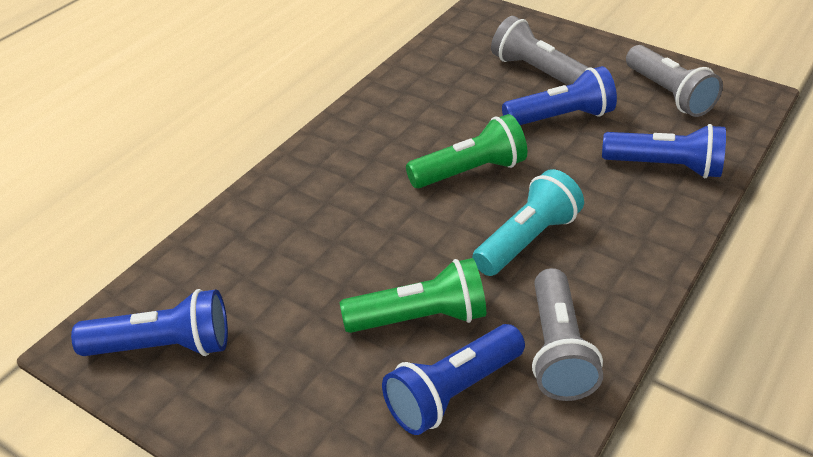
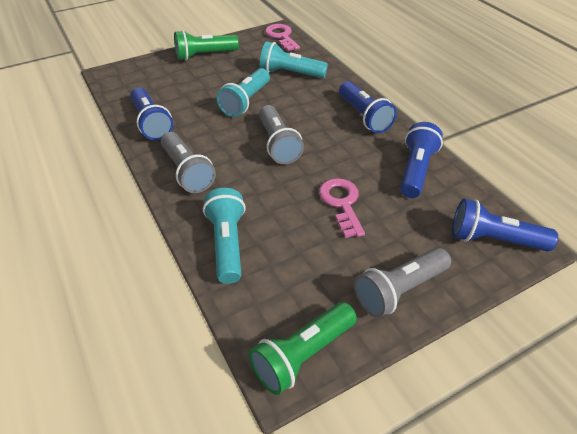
pink key: none = 0 -> [265,24,300,51] [319,178,365,238] = 2
turquoise flashlight: [472,169,584,276] = 1 -> [203,188,246,284] [216,68,270,117] [260,41,328,78] = 3

